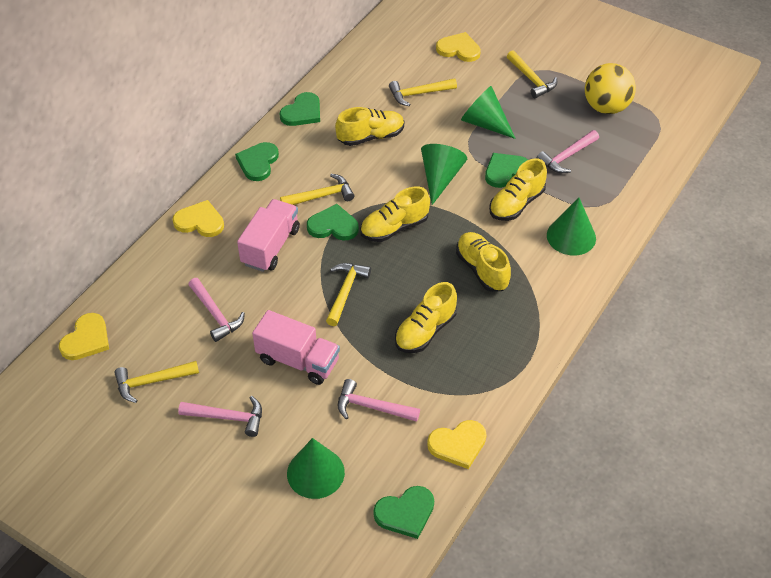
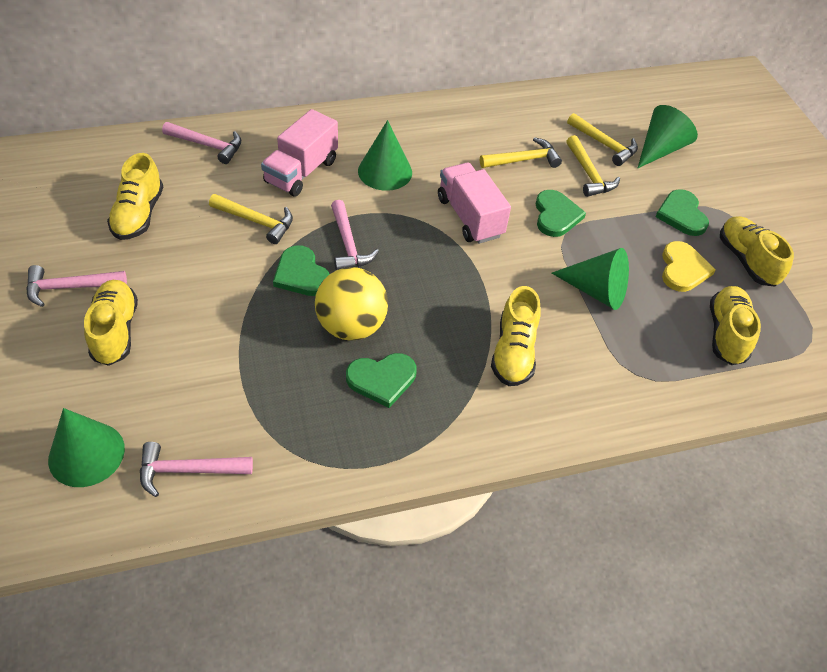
green heart: [235,142,279,181] [280,92,320,126] [307,204,359,241] [373,486,434,539] [485,153,528,188] = 5 -> [273,245,329,296] [346,353,417,408] [536,190,586,237] [655,189,709,236] = 4
yellow hammer: [114,361,199,403] [280,174,354,205] [326,263,371,326] [389,78,457,106] [507,50,557,98] = 5 -> [209,194,293,244] [480,137,562,168] [566,135,620,197] [567,113,638,166] = 4
yellow heart: [59,313,109,360] [172,200,224,237] [427,420,487,469] [436,32,481,62] = 4 -> [662,241,716,292] = 1

